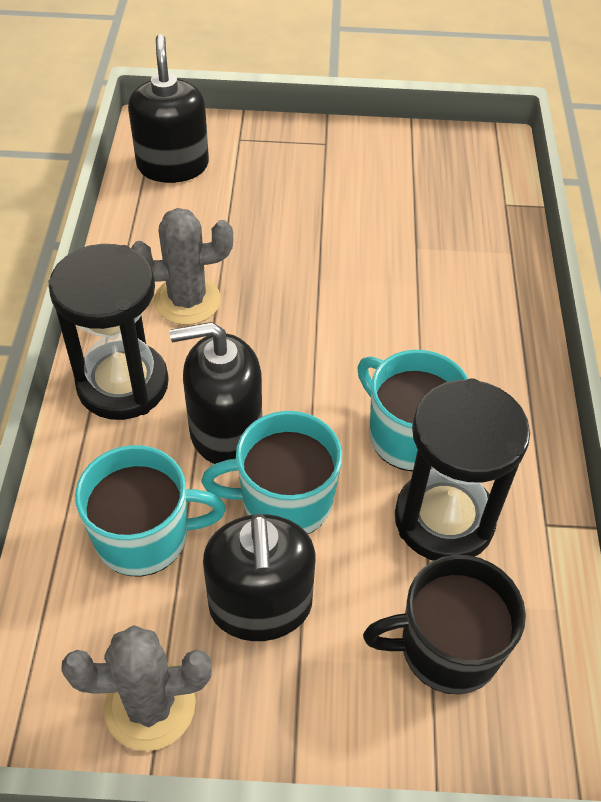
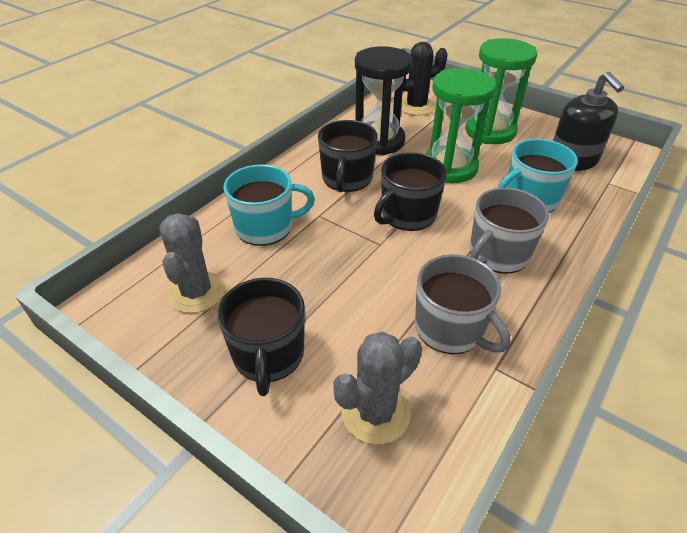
black cactus: none = 0 -> [401,42,448,115] = 1
black hourglass: [48,244,169,420] [395,378,530,561] = 2 -> [355,46,413,155] = 1
black mug: [363,555,526,694] = 1 -> [217,278,305,396] [318,120,378,192] [374,152,447,231] = 3
black soap dispenser: [128,34,209,183] [170,322,262,464] [203,514,316,641] = 3 -> [553,72,624,171] = 1
green hourglass: none = 0 -> [426,68,496,183] [465,38,537,144] = 2
grey mug: none = 0 -> [415,254,510,354] [470,188,549,274] = 2
turquoise mug: [75,445,226,577] [202,411,342,534] [357,350,468,472] = 3 -> [223,165,315,246] [497,139,578,213] = 2

